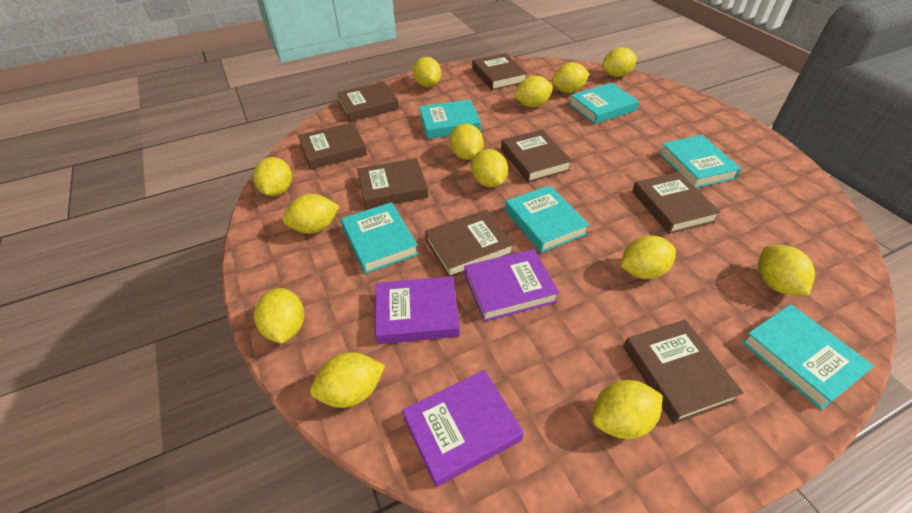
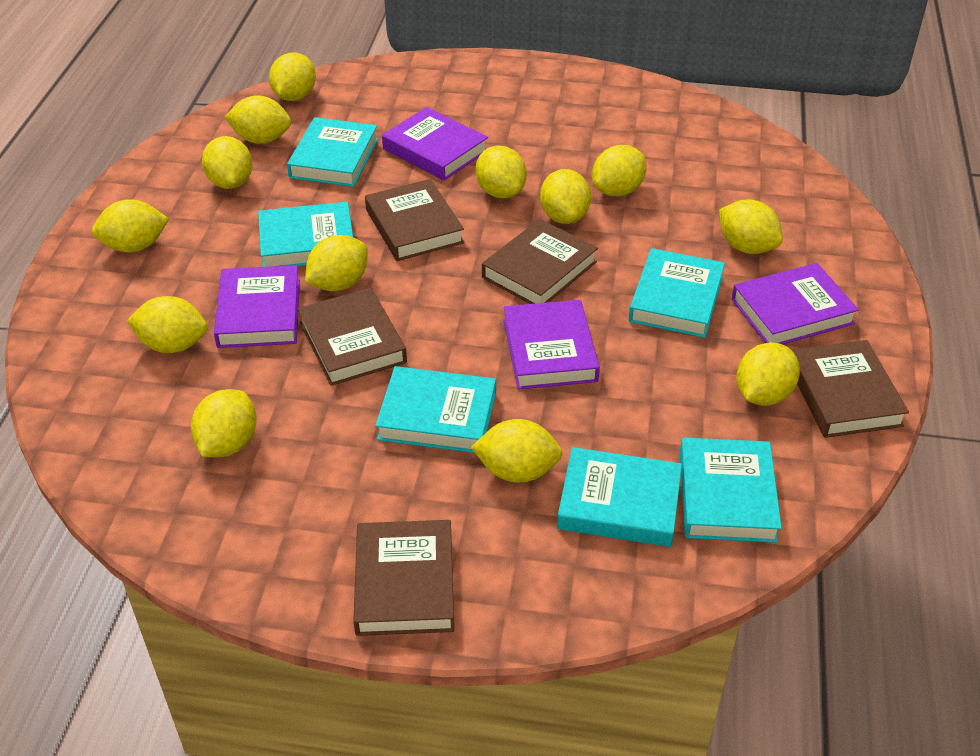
brown book: [298,122,367,170] [336,82,399,122] [357,158,428,209] [425,210,514,277] [472,53,527,90] [501,130,572,183] [623,320,744,424] [632,172,720,234] = 8 -> [298,288,407,386] [353,520,454,636] [365,179,464,261] [482,219,598,304] [792,340,909,438] = 5
purple book: [375,276,460,344] [402,370,524,487] [464,249,559,322] = 3 -> [214,265,300,348] [382,107,488,181] [504,300,600,390] [732,263,859,345] = 4

